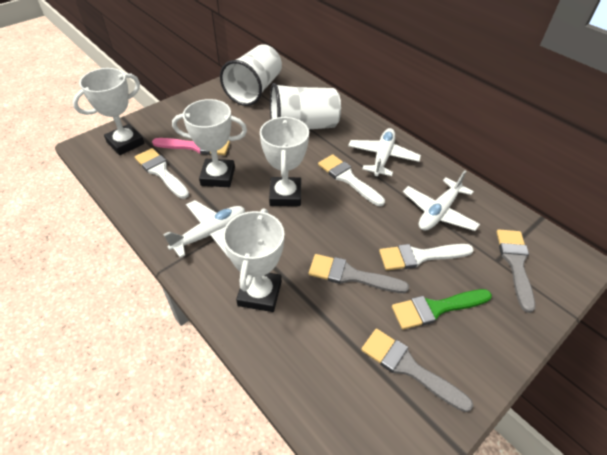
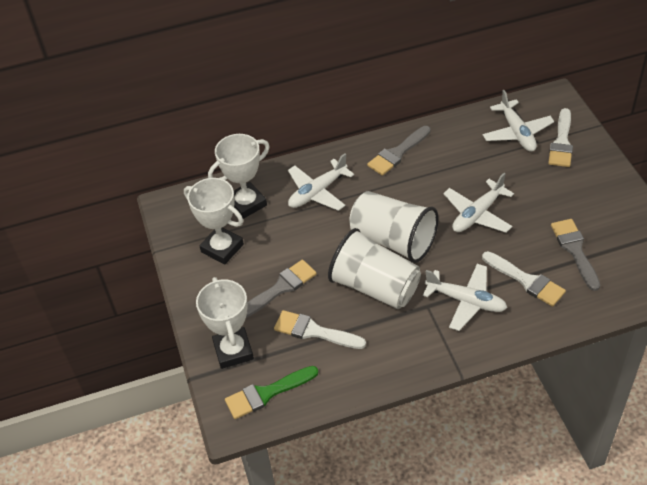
pink brush: [152,138,230,155] = 1 -> none = 0
white plane: [164,200,245,258] [348,128,421,176] [403,170,480,231] = 3 -> [288,154,354,211] [423,264,507,331] [443,173,514,233] [483,90,554,152] = 4
white trophy: [73,68,145,155] [172,99,247,187] [223,208,284,312] [260,116,309,206] = 4 -> [184,178,244,265] [196,277,254,369] [208,134,270,219] = 3

